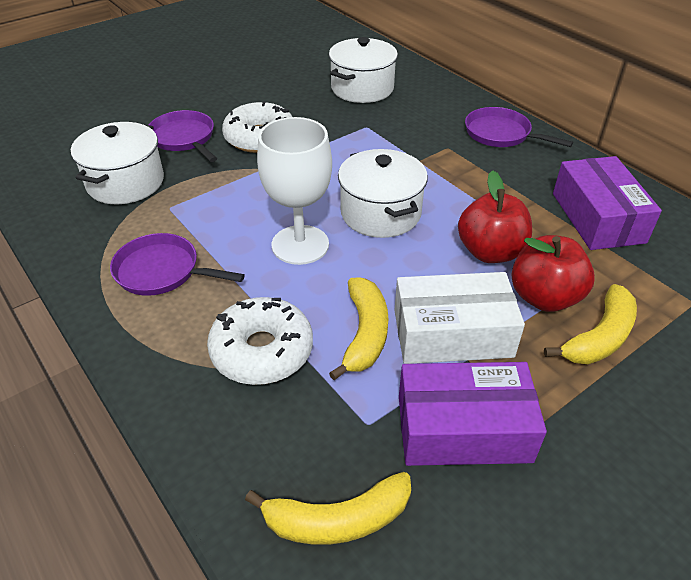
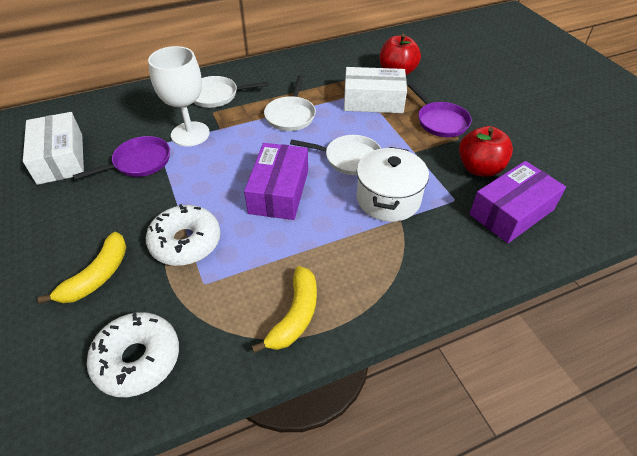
purple pan: [110,233,245,296] [149,110,217,162] [465,107,573,147] = 3 -> [73,136,170,180] [408,83,472,137] = 2
white box: [394,272,525,364] = 1 -> [23,112,84,185] [344,67,407,113] = 2
white pan: none = 0 -> [194,76,269,108] [264,75,316,131] [290,135,381,175] = 3
white pot: [71,122,164,204] [329,37,398,103] [338,149,428,238] = 3 -> [357,147,429,222] = 1
yellow banana: [245,472,411,545] [329,277,388,380] [544,284,637,364] = 3 -> [37,232,127,304] [251,266,317,353] = 2

